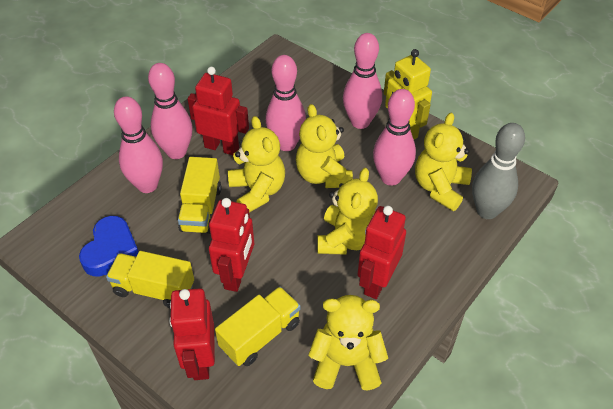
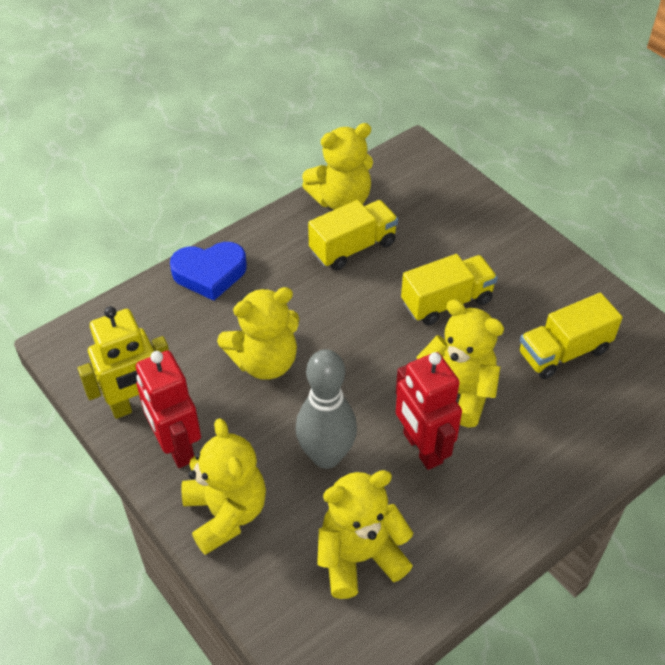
pink bowling pin: [114,96,163,193] [148,63,193,159] [266,55,306,151] [343,33,382,129] [373,89,416,186] = 5 -> none = 0
red robot: [169,288,215,380] [188,67,249,155] [209,198,254,292] [358,206,406,299] = 4 -> [136,350,201,468] [396,352,462,470] = 2

